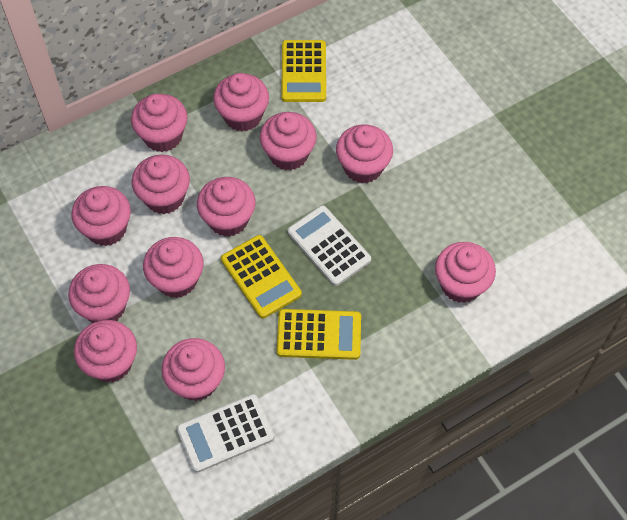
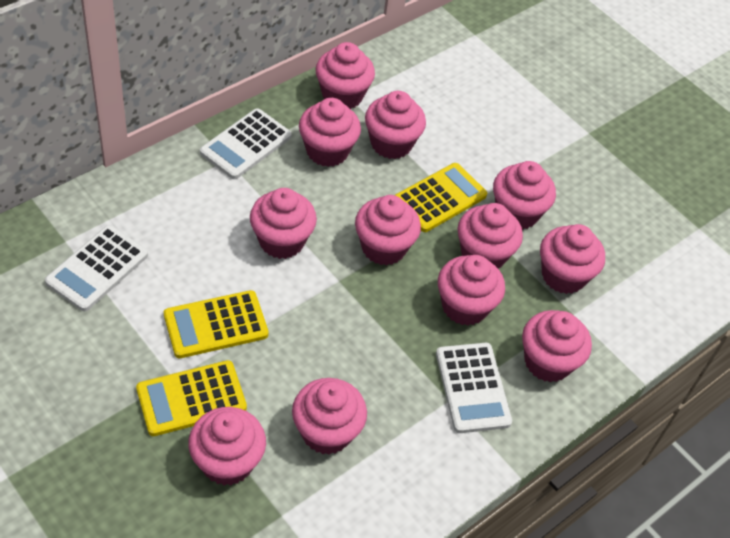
white calculator: [177,394,274,473] [288,205,371,286] = 2 -> [45,225,148,311] [200,108,292,179] [436,343,512,433] = 3

